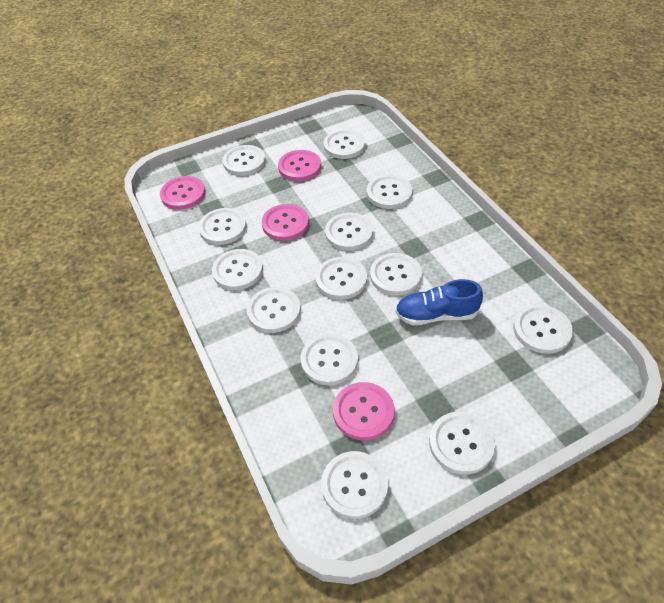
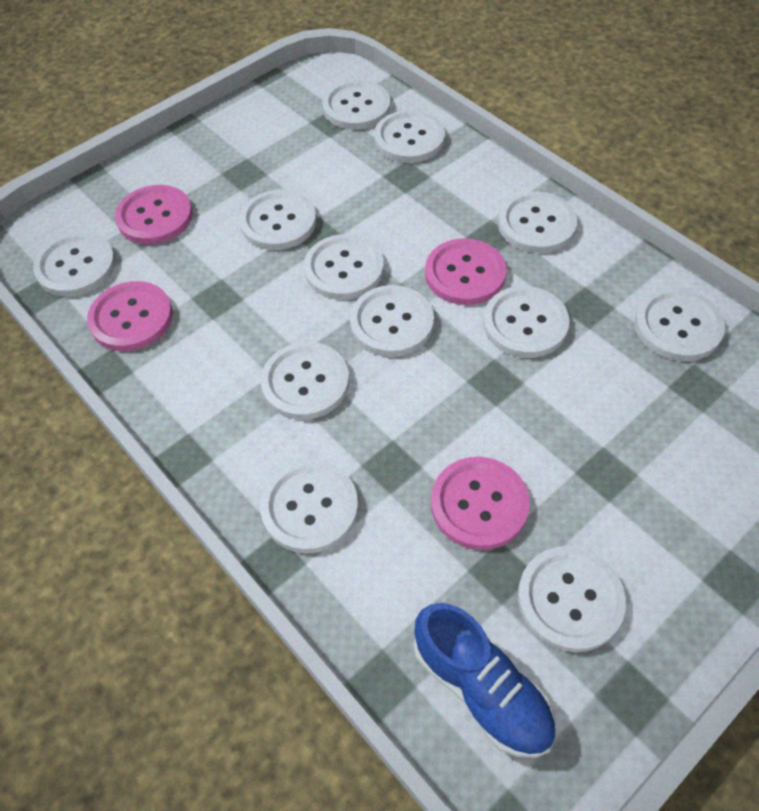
white button: [198,208,247,245] [212,249,263,290] [222,145,266,176] [247,287,301,333] [301,334,358,385] [315,257,367,300] [321,451,388,519] [324,129,365,159] [325,212,373,250] [367,175,412,209] [370,253,422,296] [429,412,495,475] [513,304,573,354] = 13 -> [33,232,116,297] [239,190,316,250] [260,460,358,554] [261,342,349,420] [304,234,384,300] [322,80,390,130] [350,285,434,357] [374,110,445,163] [483,286,570,358] [498,191,577,253] [518,546,626,652] [634,288,725,361] = 12

